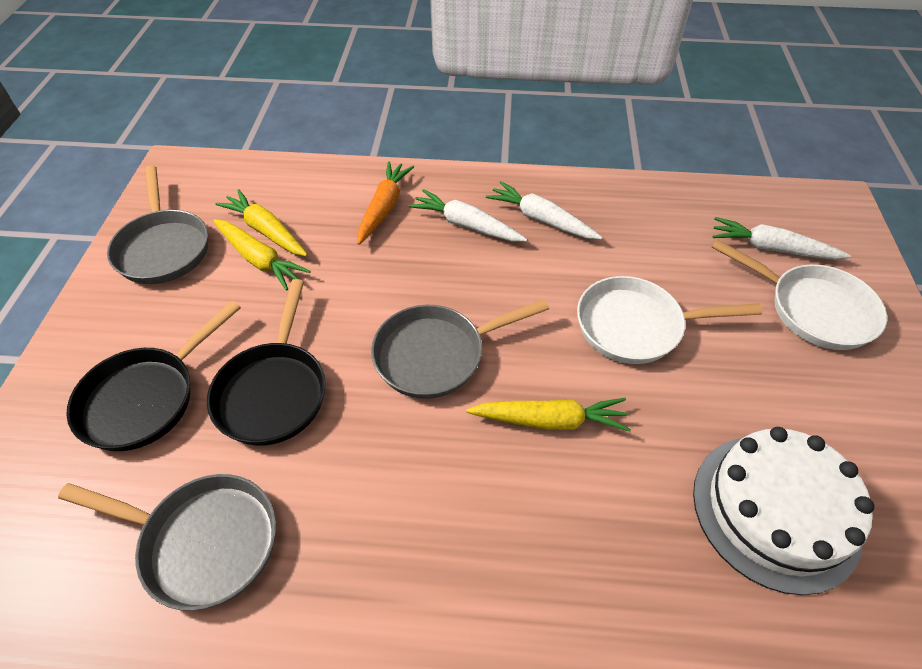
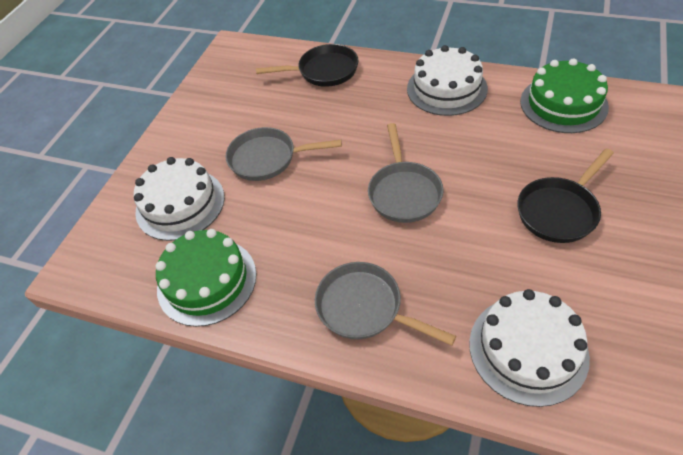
green cake: none = 0 -> [156,229,257,327] [520,58,609,133] = 2
orange carrot: [357,161,414,245] = 1 -> none = 0
white cake: [693,427,874,595] = 1 -> [134,157,225,241] [407,45,488,116] [469,289,590,407] = 3
white carrot: [409,189,527,242] [486,181,602,239] [712,217,851,260] = 3 -> none = 0
white pan: [577,276,762,364] [712,239,887,350] = 2 -> none = 0
yellow carrot: [213,219,311,290] [215,189,308,256] [466,398,631,432] = 3 -> none = 0

